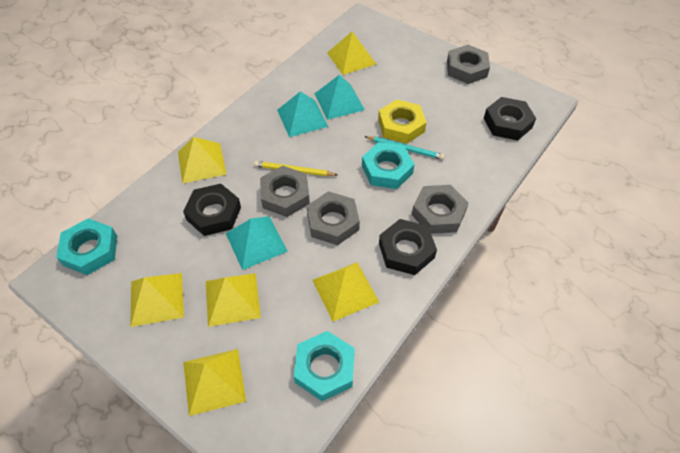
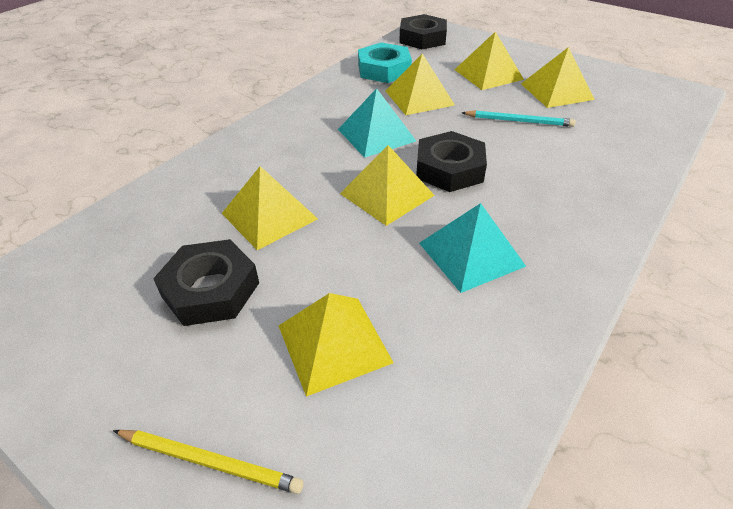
grey nut: [260,166,310,217] [307,191,360,245] [412,185,469,234] [447,45,490,84] = 4 -> none = 0
turquoise nut: [56,218,117,275] [294,331,355,401] [362,142,415,189] = 3 -> [358,42,412,83] = 1
turquoise pyramid: [226,216,288,270] [277,91,328,137] [314,75,365,120] = 3 -> [338,88,416,158] [419,203,526,293] = 2
yellow nut: [378,99,427,144] = 1 -> none = 0

